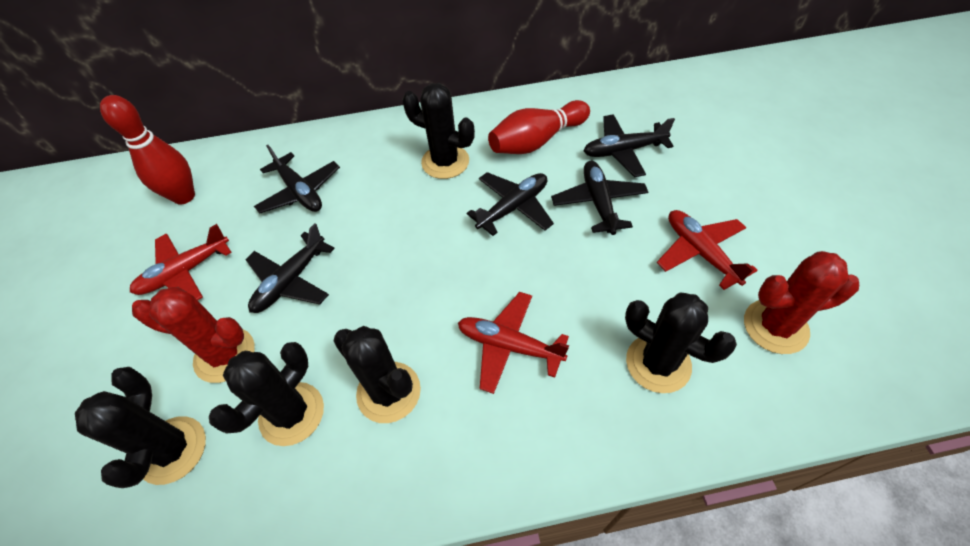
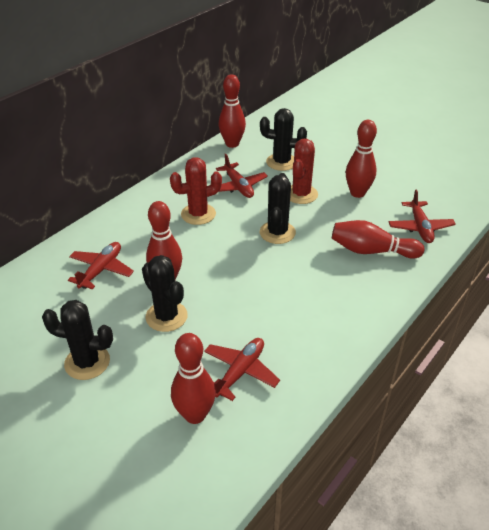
black cactus: [75,367,206,488] [209,342,324,446] [333,326,421,423] [402,83,475,179] [625,293,737,393] = 5 -> [42,300,113,380] [142,255,188,332] [260,108,307,171] [260,173,296,244] = 4
black plane: [245,223,335,313] [254,145,340,214] [467,172,554,236] [551,161,648,235] [584,114,675,177] = 5 -> none = 0
red bowling pin: [100,95,195,205] [488,100,590,154] = 2 -> [146,201,182,280] [171,333,216,424] [219,74,246,148] [332,220,424,259] [346,120,377,198] = 5
red plane: [130,224,232,300] [458,292,569,394] [657,210,758,290] = 3 -> [68,242,134,289] [204,338,280,401] [216,154,268,198] [389,190,456,243] = 4

